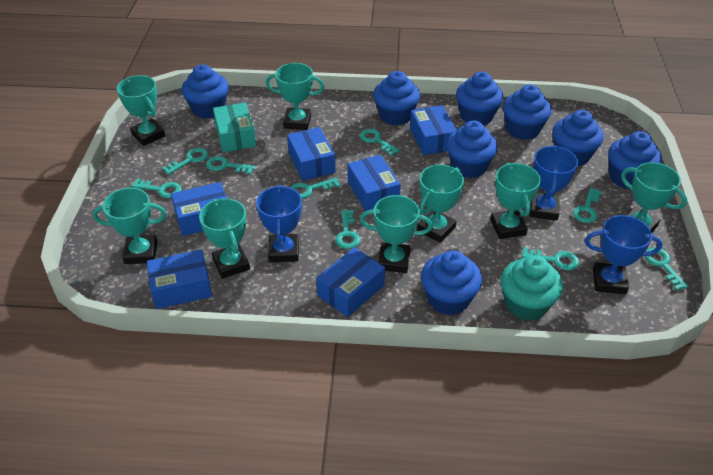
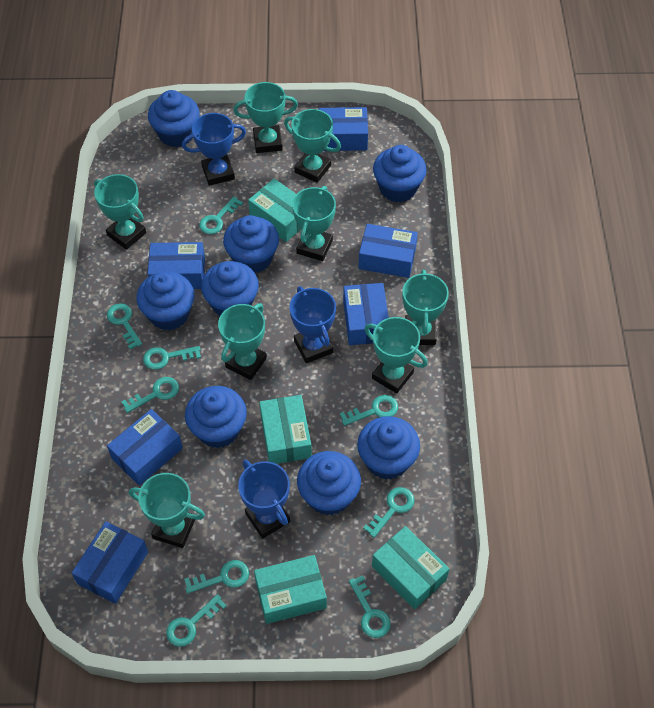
turquoise box: [213,102,256,152] = 1 -> [248,179,301,242] [254,555,327,624] [259,395,312,464] [372,526,449,609] = 4
turquoise cupcake: [501,256,563,321] = 1 -> none = 0

